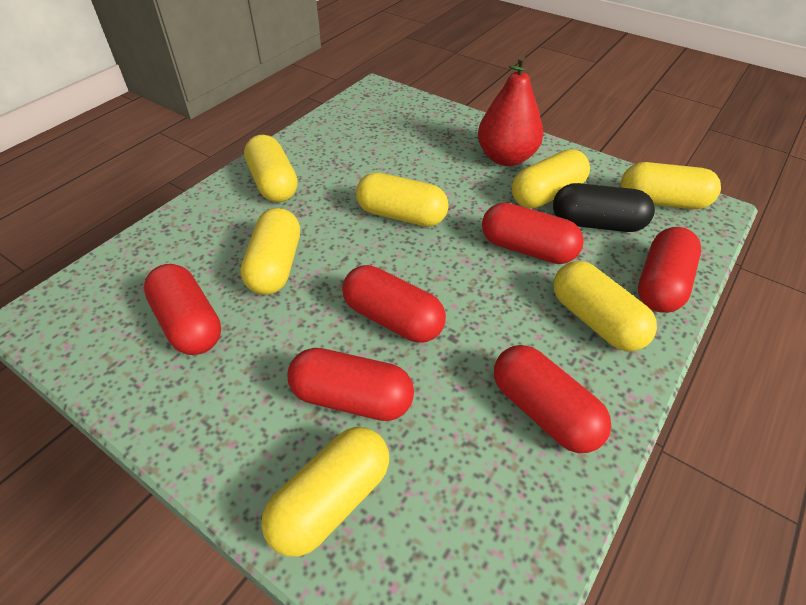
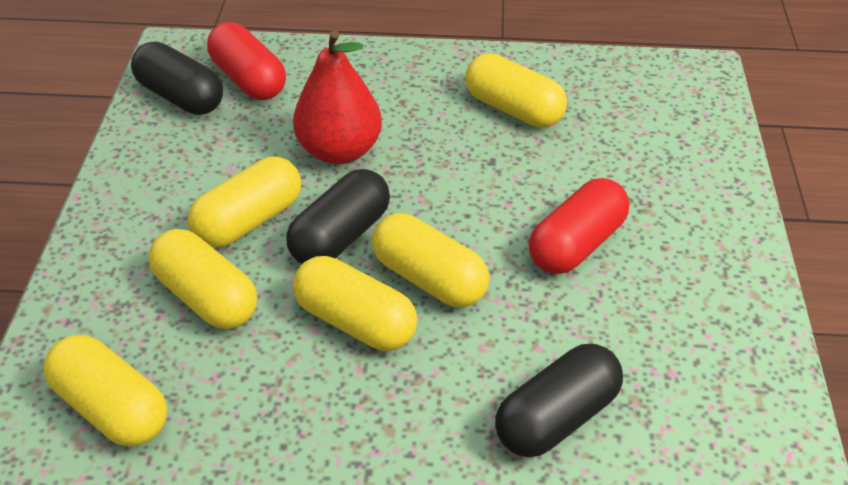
black capsule: [553,183,655,232] = 1 -> [131,42,223,115] [286,169,390,264] [495,344,623,457] = 3
red capsule: [144,264,221,355] [287,348,414,421] [342,265,446,342] [482,202,584,264] [494,345,611,453] [638,227,701,313] = 6 -> [207,22,286,100] [529,178,630,274] = 2
yellow capsule: [240,208,300,295] [244,135,298,202] [261,427,389,557] [356,172,449,227] [512,149,590,208] [553,261,657,351] [621,162,721,209] = 7 -> [43,335,167,447] [148,229,257,329] [187,157,301,248] [293,256,417,351] [372,213,489,307] [465,53,567,128] = 6

